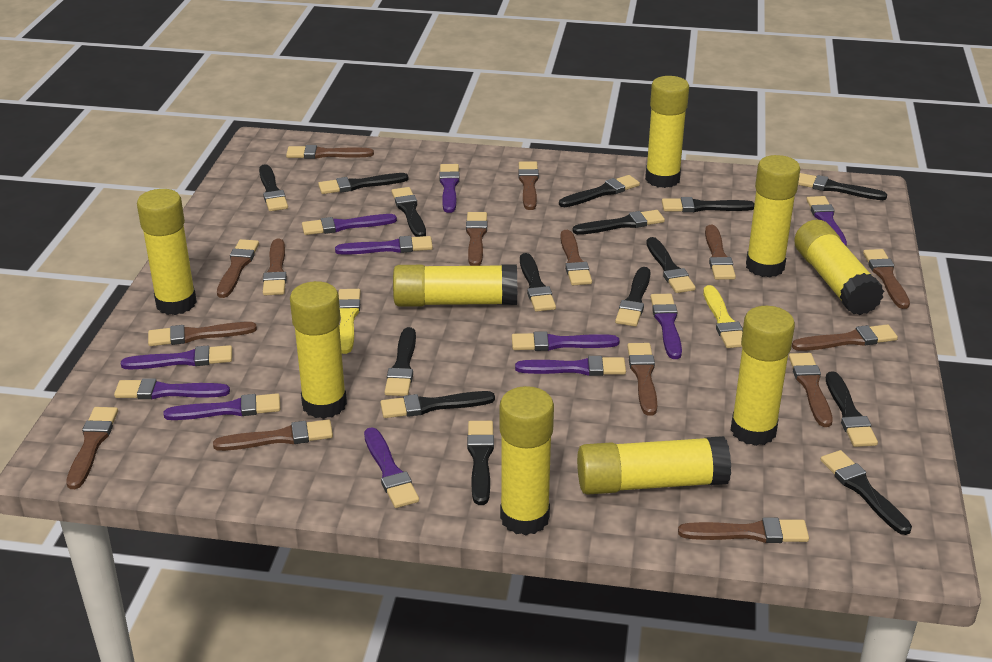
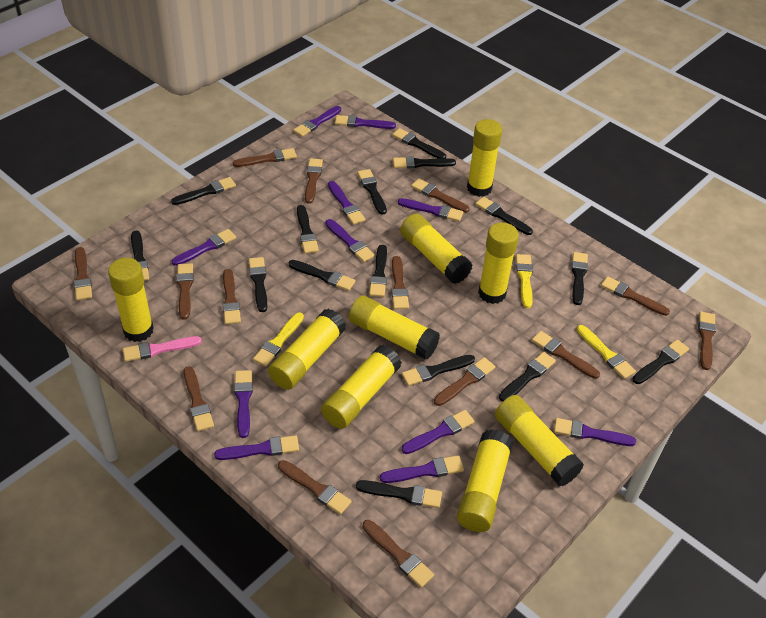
brown brush: [66,407,118,489] [148,322,257,346] [213,419,333,451] [217,239,259,298] [263,239,287,295] [286,145,374,159] [466,212,487,266] [518,161,539,210] [560,230,592,285] [627,343,657,416] [678,517,809,543] [705,225,736,280] [789,353,832,427] [792,324,898,351] [863,249,910,309] = 15 -> [74,247,92,300] [177,263,194,320] [183,366,214,431] [223,269,241,324] [233,148,297,167] [278,460,352,515] [305,158,323,204] [363,520,434,588] [392,256,409,309] [411,179,470,213] [434,357,496,406] [532,331,600,379] [601,276,670,316] [698,311,716,370] = 14
pink brush: none = 0 -> [123,336,202,362] = 1
yellow brush: [338,289,361,354] [703,285,743,348] = 2 -> [253,312,304,367] [516,254,533,308] [577,325,636,379] = 3

